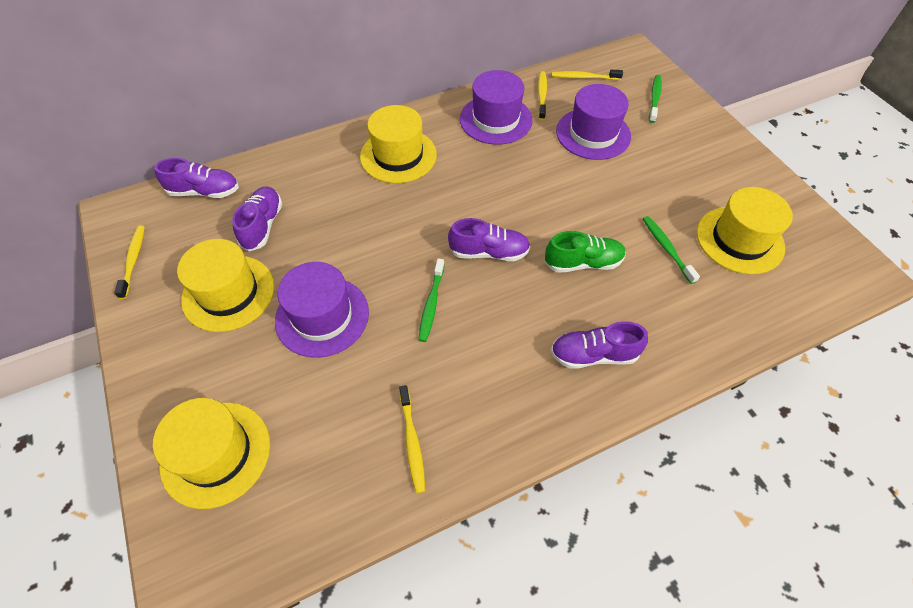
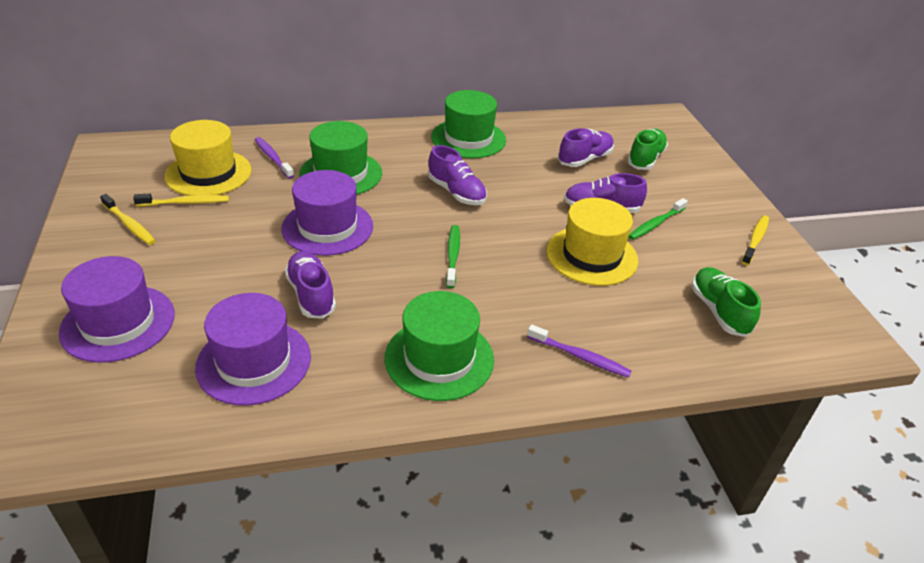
green hat: none = 0 -> [299,121,382,195] [385,291,494,401] [431,90,506,158] = 3
green shoe: [545,231,626,273] = 1 -> [627,129,668,170] [692,267,761,337] = 2
green toothbrush: [418,258,445,342] [643,216,700,284] [649,75,662,123] = 3 -> [446,225,460,288] [629,198,688,240] = 2
purple toothbrush: none = 0 -> [255,137,294,179] [527,324,632,378] = 2
yellow hat: [153,398,270,509] [177,239,274,332] [360,105,437,183] [697,187,793,274] = 4 -> [164,120,252,196] [546,198,638,286] = 2
yellow toothbrush: [114,225,144,299] [399,385,425,493] [538,71,547,120] [552,70,623,80] = 4 -> [100,194,156,245] [133,194,229,206] [742,215,769,265] = 3

